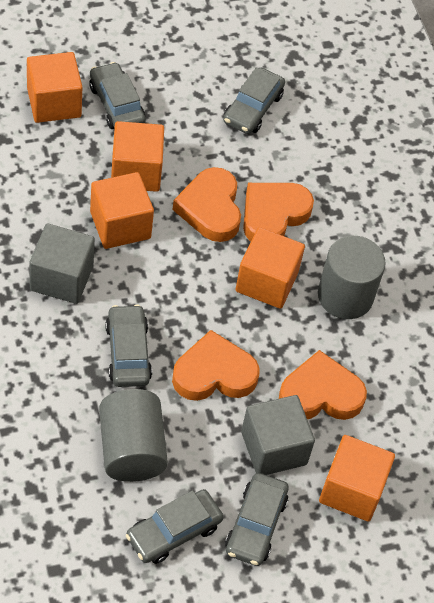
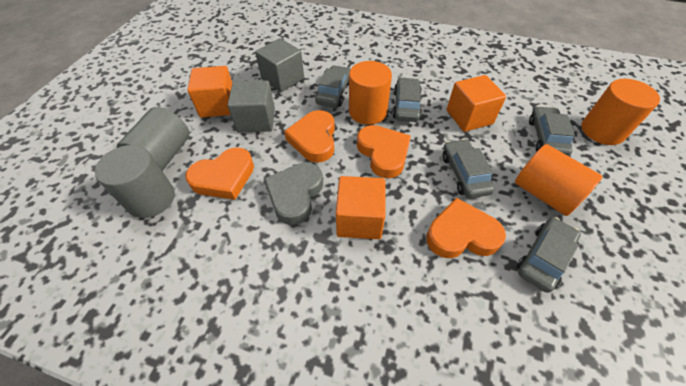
grey heart: none = 0 -> [264,162,323,225] = 1
orange cube: [27,52,82,123] [90,172,154,249] [111,121,164,192] [235,227,305,309] [319,435,395,522] = 5 -> [187,66,232,118] [336,176,385,239] [447,75,506,132] = 3
orange cylinder: none = 0 -> [349,61,392,125] [515,144,603,216] [581,79,660,145] = 3

